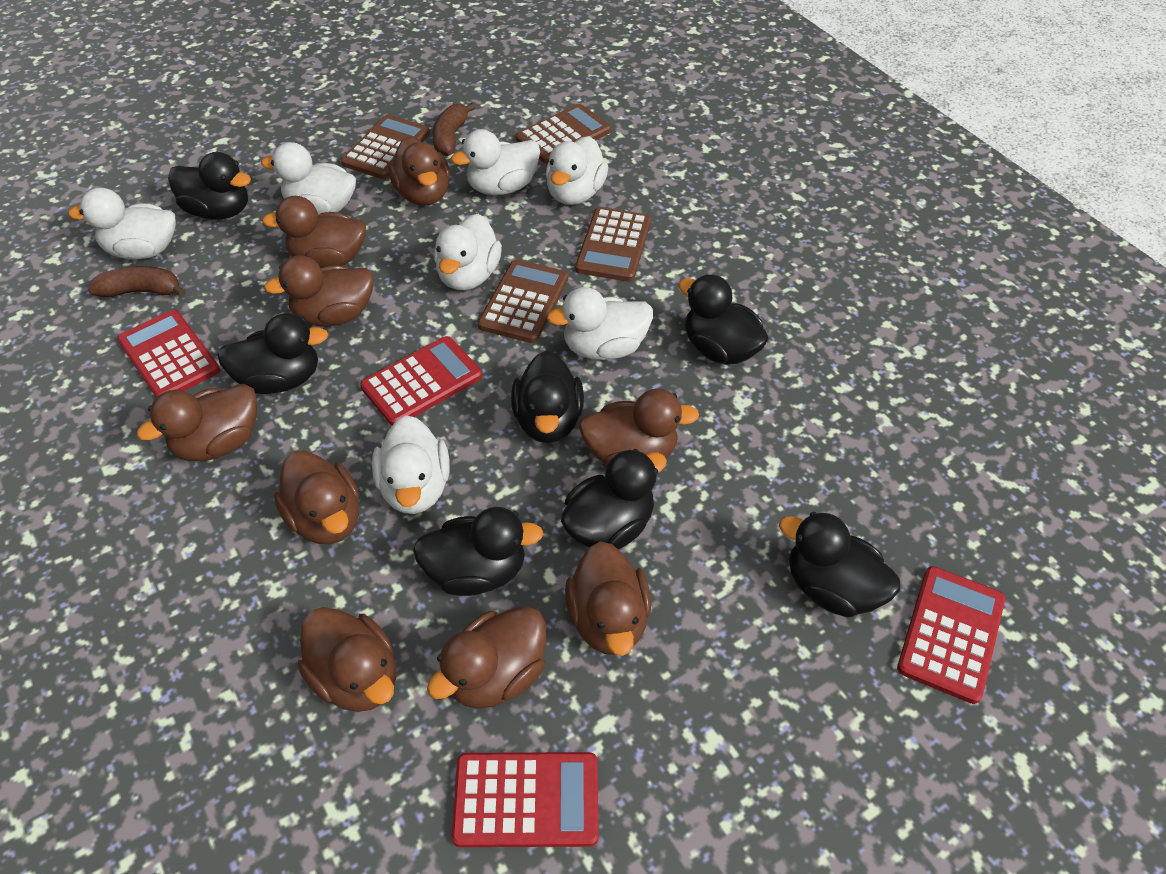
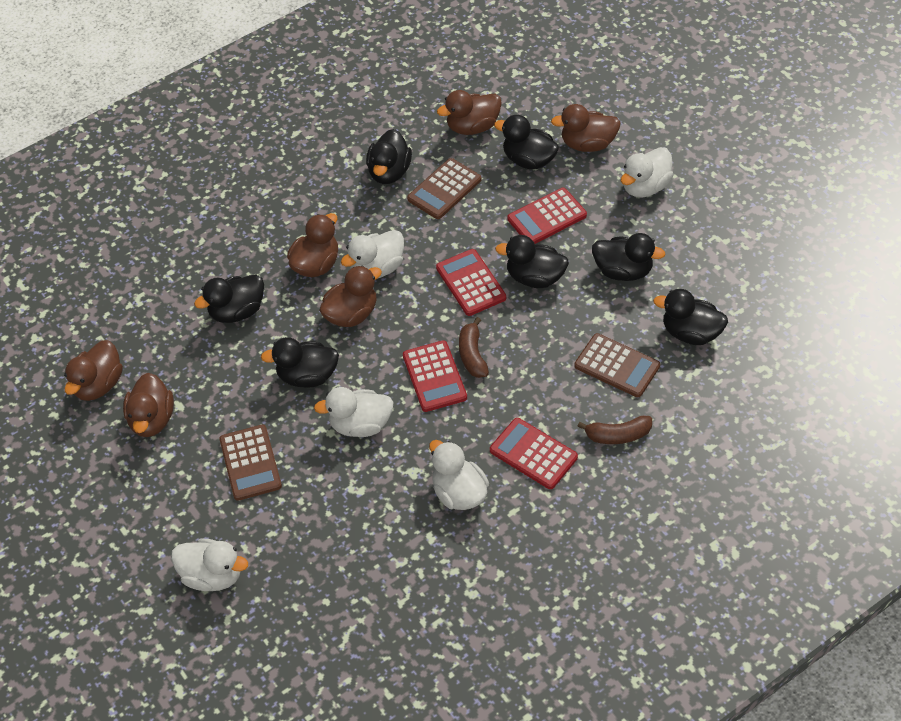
brown calculator: [341,114,430,179] [478,259,568,343] [516,104,611,164] [575,207,651,282] = 4 -> [219,424,282,501] [407,158,481,219] [574,333,660,397] = 3
brown duck: [137,384,257,461] [262,196,366,268] [264,255,374,327] [274,450,359,544] [297,607,396,712] [388,137,450,206] [427,606,546,709] [565,541,651,656] [579,389,699,466] = 9 -> [64,340,123,401] [123,373,174,437] [287,213,338,277] [319,266,382,327] [437,90,502,135] [551,104,621,152] = 6
white duck: [68,187,176,260] [261,142,356,215] [372,415,450,514] [434,214,502,290] [451,129,540,195] [546,136,608,205] [547,287,653,360] = 7 -> [171,539,248,591] [314,387,394,437] [341,230,404,278] [429,440,489,510] [621,147,673,198] = 5

